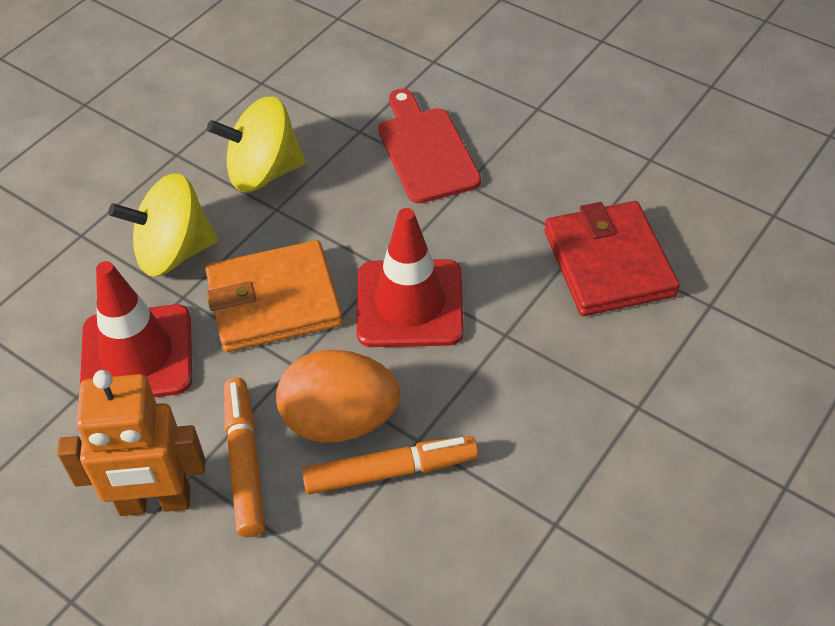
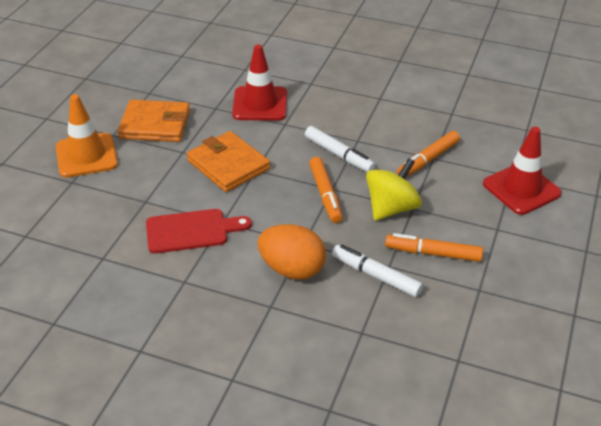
orange marker: [224,378,265,537] [302,436,478,494] = 2 -> [309,157,343,223] [385,233,483,262] [397,131,460,177] = 3
orange robot: [57,370,205,516] = 1 -> none = 0
orange traffic cone: none = 0 -> [56,94,118,178] = 1
orange wallet: [205,240,343,352] = 1 -> [118,100,190,142] [187,131,270,192] = 2
red wallet: [544,201,680,316] = 1 -> none = 0
white marker: none = 0 -> [305,126,375,172] [332,245,423,297] = 2
yellow spinning top: [108,173,218,277] [207,96,306,192] = 2 -> [366,158,422,221] = 1

